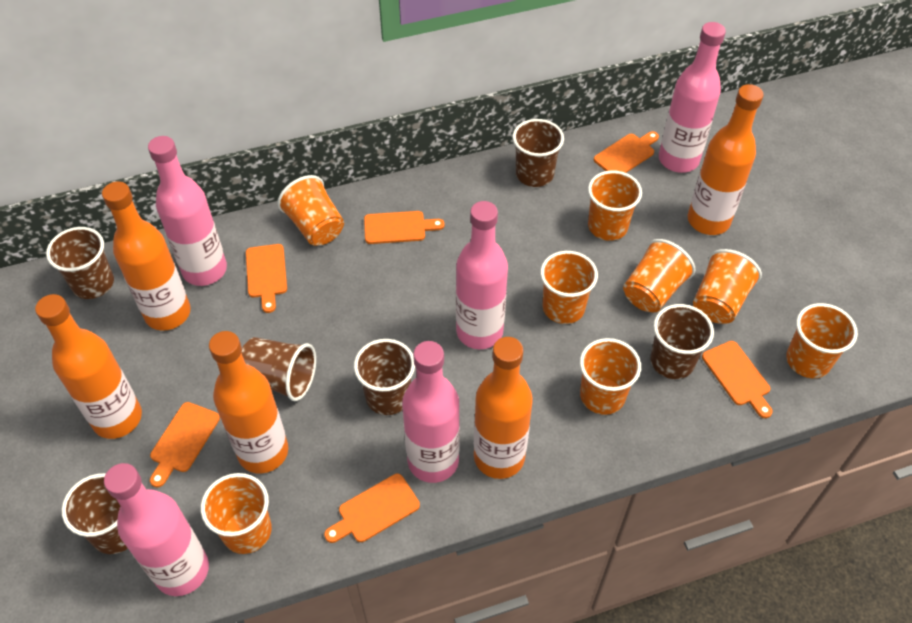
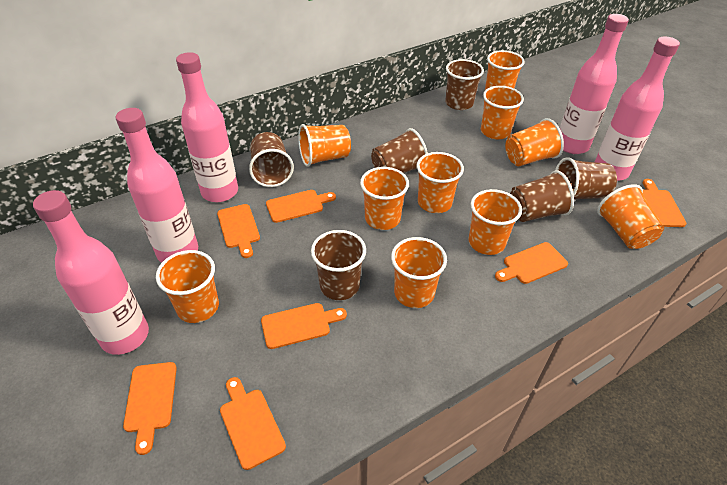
orange bottle: [35,294,142,439] [102,182,191,331] [209,331,288,474] [474,337,533,479] [688,84,764,235] = 5 -> none = 0
orange cup: [201,473,272,554] [277,175,344,246] [540,251,598,324] [580,338,641,415] [588,170,642,241] [623,239,696,313] [693,249,762,324] [786,303,858,378] = 8 -> [156,250,219,323] [298,124,351,167] [360,167,409,230] [391,237,447,308] [417,152,464,213] [468,189,522,255] [481,86,524,139] [485,50,525,90] [505,118,564,166] [597,185,664,249] = 10
orange cutting board: [150,402,220,488] [246,244,287,313] [324,474,420,543] [364,211,445,244] [594,131,659,173] [702,341,773,418] = 6 -> [123,362,177,455] [217,204,260,258] [220,377,286,470] [261,303,347,349] [266,190,336,223] [495,242,568,284] [642,179,687,227] = 7

